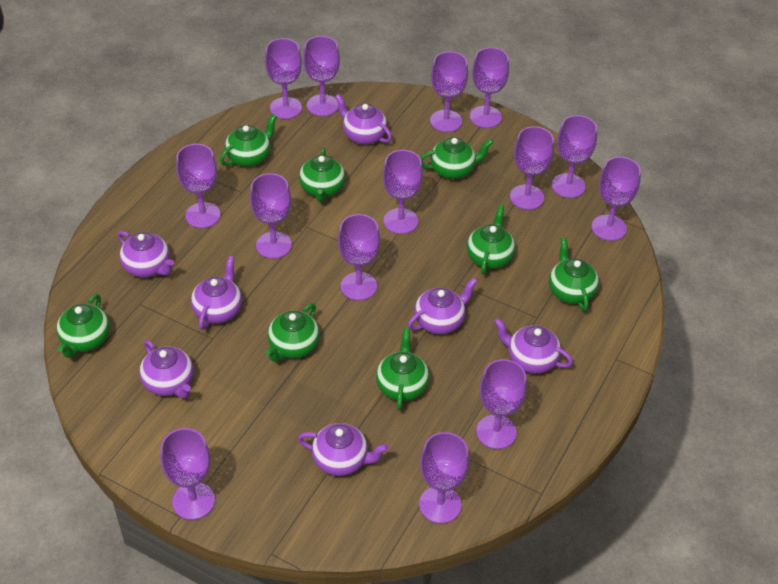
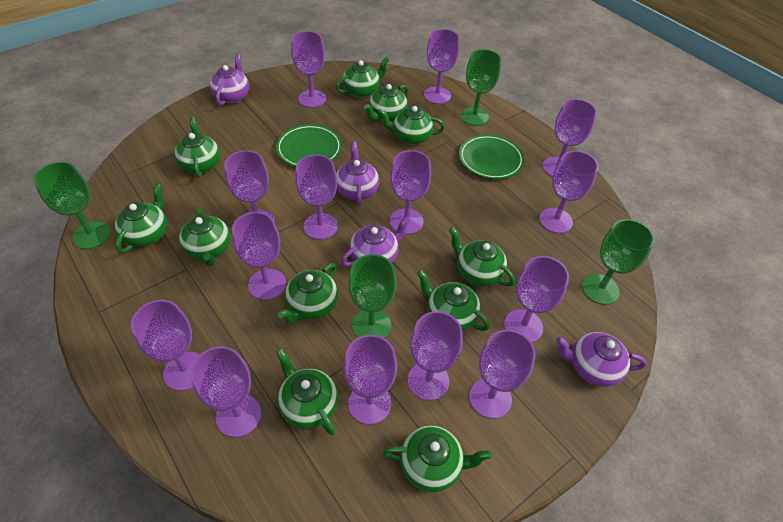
green goblet: none = 0 -> [34,162,111,249] [348,254,397,338] [460,49,501,126] [582,219,654,305] = 4
green plate: none = 0 -> [276,124,342,167] [459,134,525,179] = 2
green teapot: [56,294,110,358] [220,114,277,167] [266,303,320,362] [299,147,345,202] [376,328,429,410] [420,137,493,179] [466,205,515,275] [549,237,599,311] = 8 -> [115,183,167,253] [174,117,220,178] [179,207,231,266] [276,348,338,435] [278,263,338,323] [336,57,389,98] [364,84,408,122] [378,106,445,145] [382,425,492,492] [417,270,490,331] [449,227,515,286] = 11
purple teapot: [118,231,174,277] [139,340,194,398] [191,256,242,330] [298,423,388,476] [335,94,392,145] [407,278,477,334] [494,318,573,374] = 7 -> [210,54,249,105] [336,142,379,206] [341,216,411,267] [556,332,647,387] = 4

